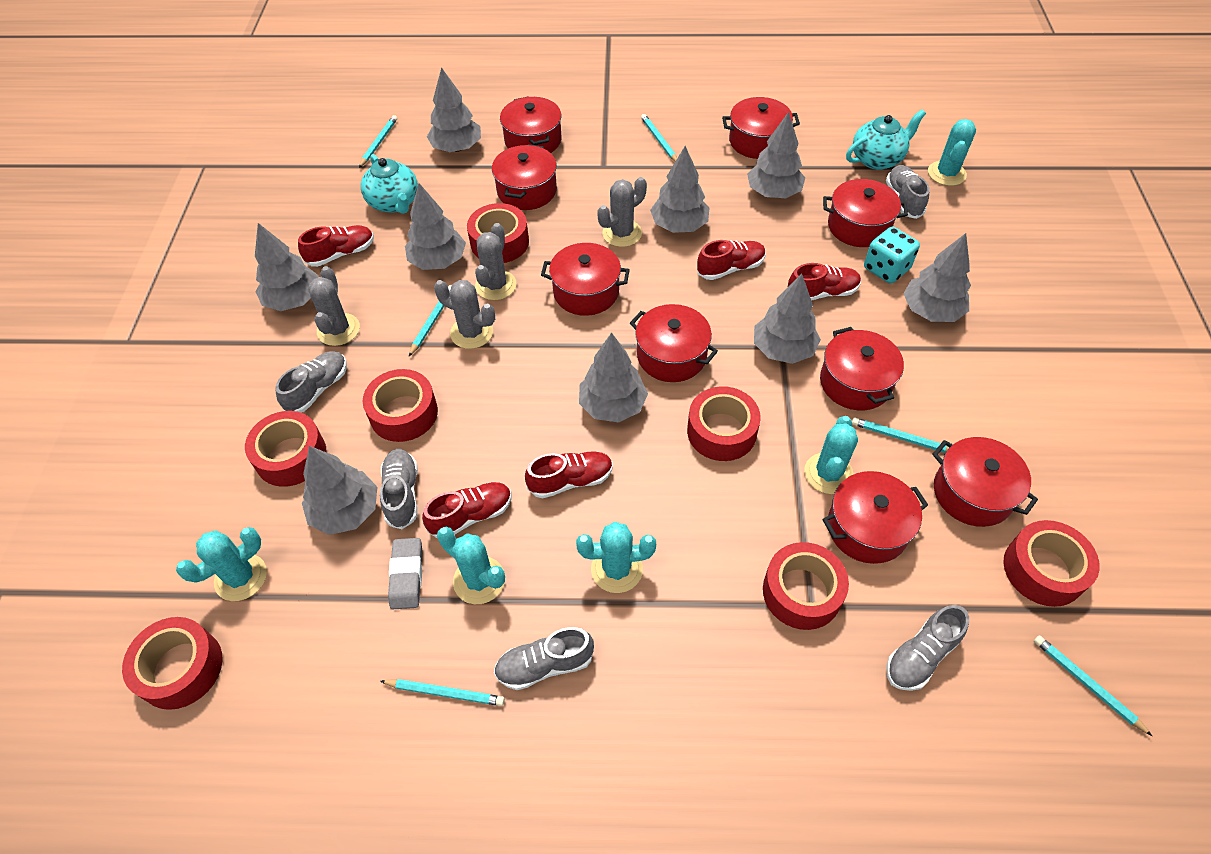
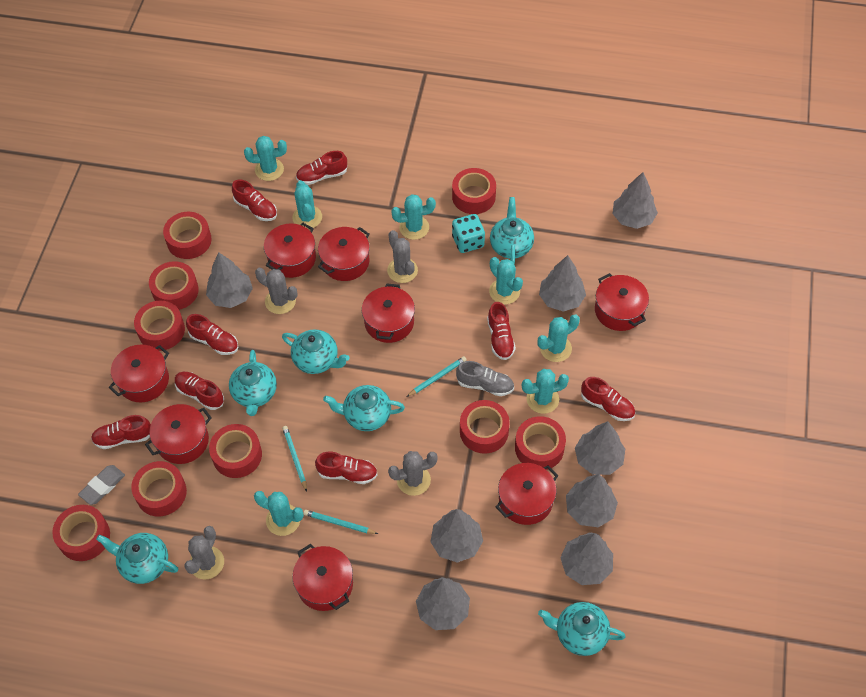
grey shoe: [275,351,347,413] [380,449,418,529] [494,627,594,690] [886,165,929,219] [886,605,969,691] = 5 -> [456,361,514,396] = 1
grey tree: [255,223,319,311] [302,446,377,535] [405,183,466,270] [427,67,481,152] [579,332,648,423] [650,146,710,233] [747,112,805,198] [754,274,821,364] [903,233,971,322] = 9 -> [206,253,253,308] [416,577,470,630] [430,509,483,563] [539,255,586,312] [560,532,613,585] [566,474,618,527] [575,421,625,475] [613,172,658,229] = 8
red pot: [492,144,557,210] [500,96,561,153] [541,243,630,316] [630,304,718,382] [722,97,800,159] [820,327,904,410] [823,179,908,247] [823,471,928,564] [932,437,1038,527] = 9 -> [109,345,169,403] [145,404,212,464] [264,223,316,278] [292,544,353,611] [318,227,370,281] [362,283,415,343] [496,463,558,525] [595,273,649,331] = 8
red shoe: [298,225,374,267] [422,482,512,539] [525,452,613,499] [697,240,766,280] [788,263,861,301] = 5 -> [91,415,151,449] [175,372,224,410] [186,314,238,355] [232,180,277,221] [296,151,348,185] [315,452,377,484] [487,302,516,360] [581,377,635,421] = 8
red tape: [122,617,223,710] [245,411,326,487] [363,369,438,442] [467,203,529,263] [687,386,761,461] [763,542,849,630] [1003,520,1100,607] = 7 -> [52,505,110,561] [131,461,187,516] [134,301,185,351] [149,261,199,310] [163,212,212,259] [209,424,262,478] [452,168,496,214] [460,400,510,454] [515,416,566,470] = 9
turquoise cactus: [176,527,267,601] [437,527,505,604] [576,522,656,593] [804,416,858,494] [928,119,976,186] = 5 -> [244,136,287,181] [254,491,304,536] [293,180,322,229] [391,194,436,240] [489,257,523,304] [522,369,569,414] [538,314,580,362] = 7
turquoise pencil: [359,115,397,168] [380,679,505,706] [409,285,452,356] [641,114,677,162] [852,417,949,453] [1034,635,1152,736] = 6 -> [282,426,307,492] [304,510,378,534] [406,356,466,397] = 3
turquoise teapot: [361,154,418,214] [846,110,926,170] = 2 -> [96,533,178,584] [229,350,277,416] [282,329,350,374] [323,385,405,431] [490,197,534,265] [538,602,626,656] = 6

